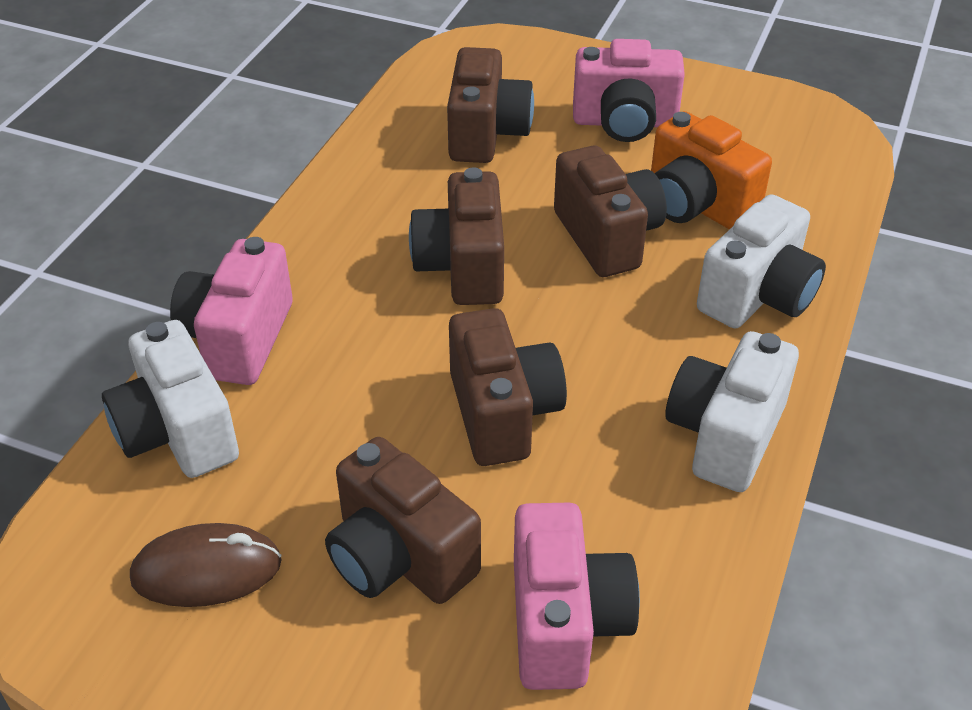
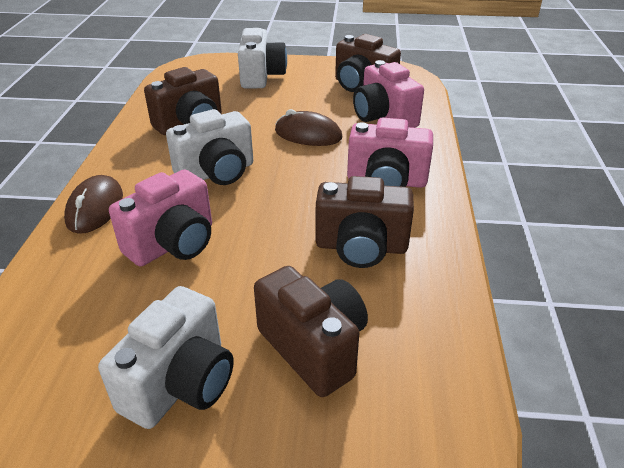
brown camera: [325,437,481,604] [409,167,504,305] [447,47,534,163] [449,308,567,466] [554,145,667,277] = 5 -> [144,67,222,135] [254,266,368,397] [315,176,414,268] [335,34,401,92] = 4
brown mouse: [130,523,282,607] = 1 -> [64,175,123,234] [275,109,342,146] = 2
orange camera: [651,111,772,230] = 1 -> none = 0

